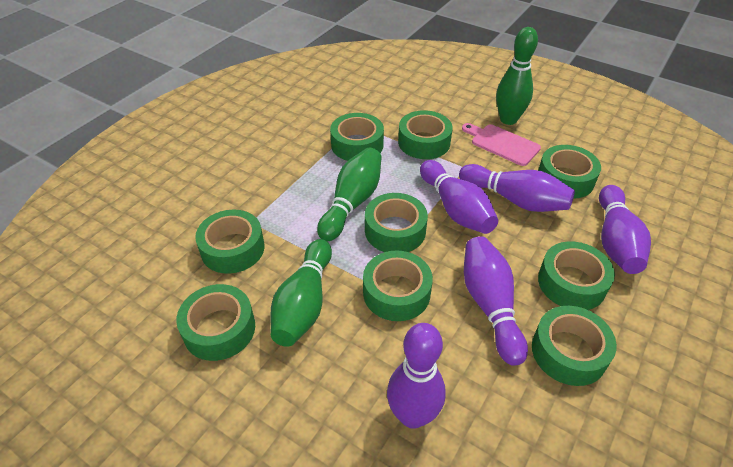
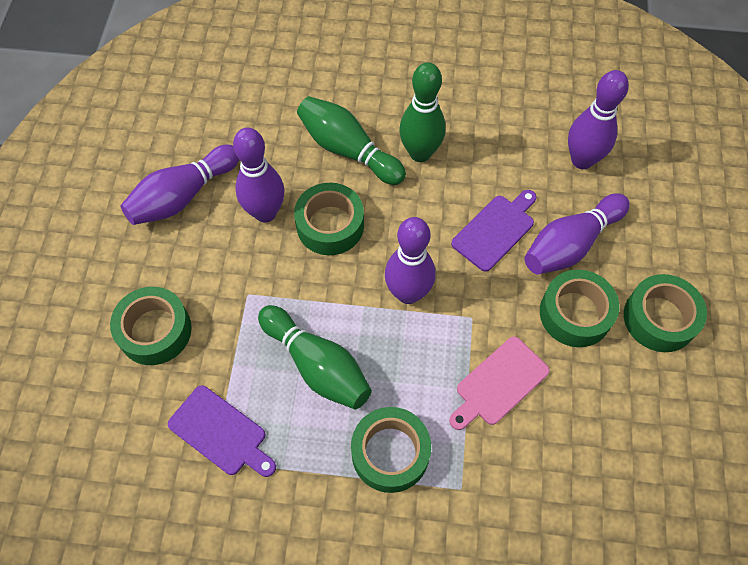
green tape: [176,284,255,361] [195,210,264,274] [330,113,384,161] [363,251,433,321] [365,193,428,252] [398,110,452,159] [532,306,617,386] [538,145,601,199] [538,241,615,310] = 9 -> [110,287,192,365] [294,183,364,255] [351,407,431,493] [540,269,619,347] [624,274,707,352] = 5
purple cutting board: none = 0 -> [168,385,276,477] [451,190,537,272] = 2

